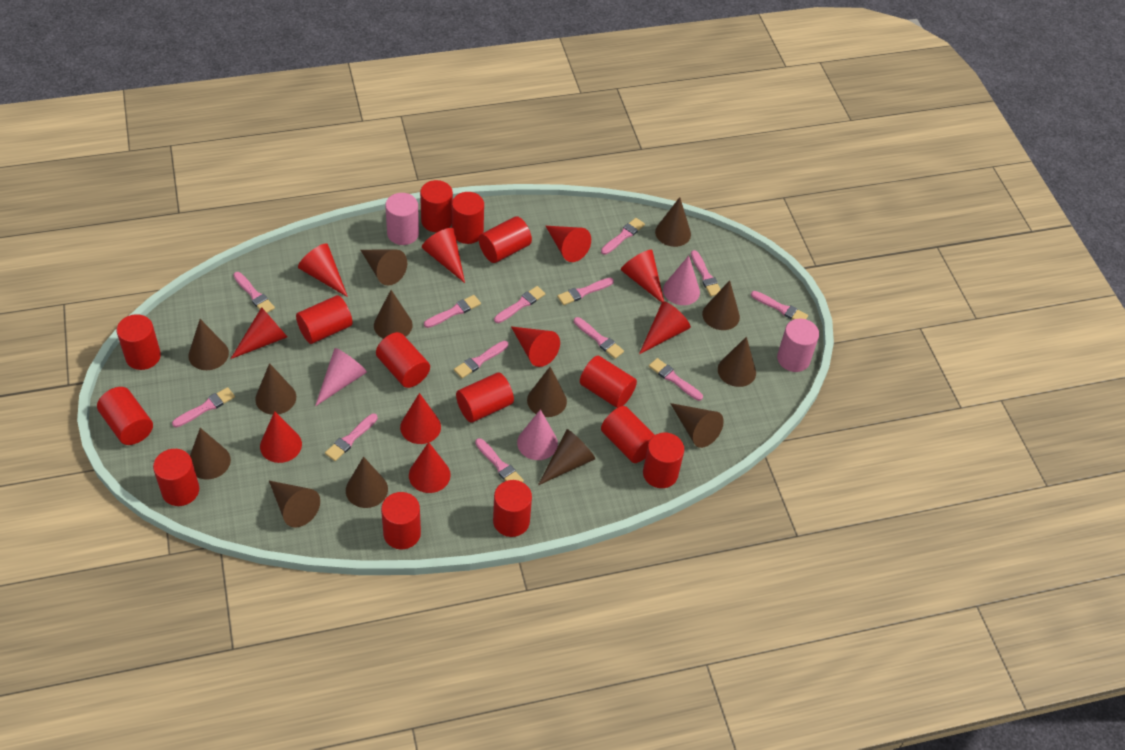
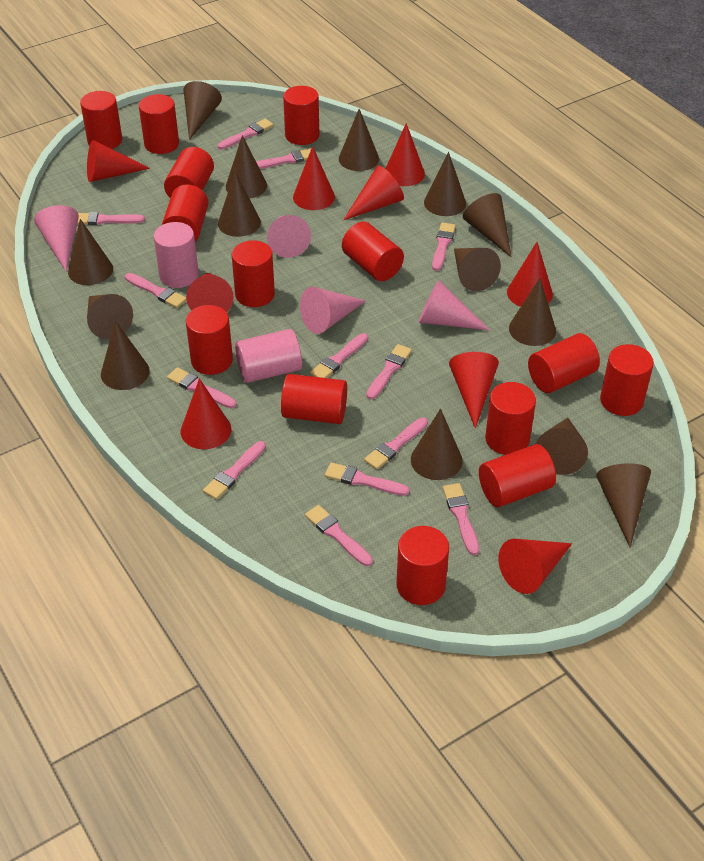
brown cone: [188,319,229,370] [190,428,231,480] [255,363,296,415] [269,481,320,527] [346,457,388,508] [361,250,407,286] [374,290,413,339] [527,367,567,417] [538,429,595,485] [655,197,691,247] [670,403,724,448] [702,280,740,330] [718,337,756,387] = 13 -> [68,219,113,285] [87,294,133,340] [101,321,150,390] [184,81,222,140] [218,172,261,237] [226,135,267,199] [339,109,379,171] [411,409,463,480] [424,152,466,216] [454,248,501,291] [463,193,512,257] [509,278,556,346] [536,417,588,475] [596,463,651,547] = 14
pink cone: [315,348,367,406] [517,409,558,460] [663,255,700,305] = 3 -> [34,205,79,272] [267,215,311,258] [300,287,366,334] [419,280,489,330] = 4
red cone: [231,307,287,359] [260,411,302,463] [298,243,348,297] [400,393,441,444] [409,442,451,493] [422,228,465,283] [511,327,560,367] [546,226,591,262] [621,250,664,303] [639,301,691,354] = 10 -> [87,140,150,182] [181,378,231,449] [186,273,234,312] [293,146,335,210] [344,165,404,220] [385,123,425,186] [449,352,499,429] [499,539,572,594] [507,242,553,307] = 9

